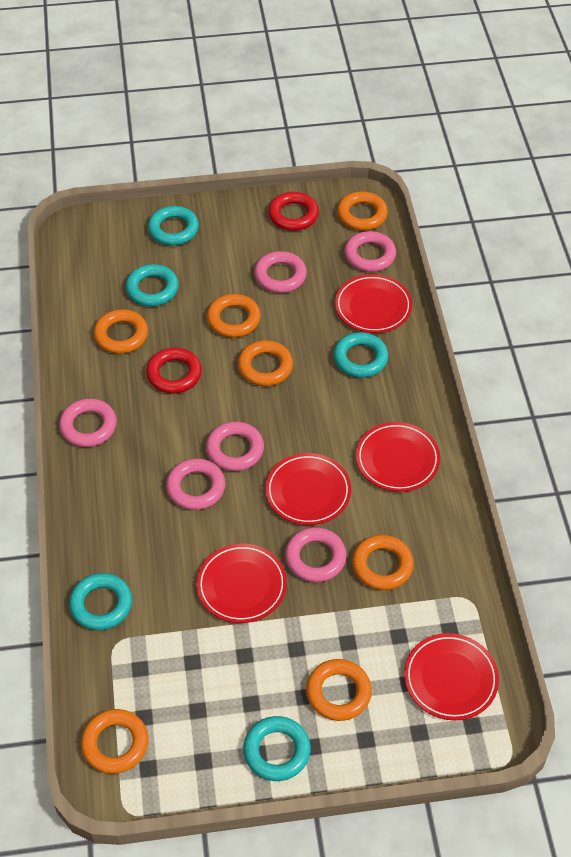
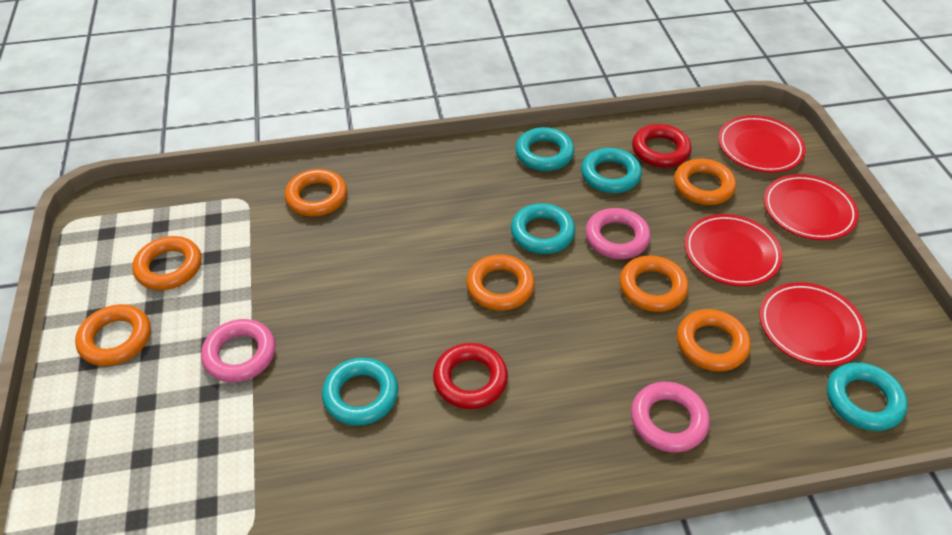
pink ring: [59,399,117,447] [166,459,225,510] [206,422,264,471] [254,251,307,293] [285,527,347,582] [344,231,396,272] = 6 -> [201,319,276,383] [585,208,651,259] [631,382,710,453] = 3
red plate: [197,544,287,623] [265,453,351,525] [335,274,412,333] [356,422,440,492] [404,633,499,720] = 5 -> [685,214,783,286] [718,115,806,173] [759,282,867,366] [764,174,859,240] = 4

